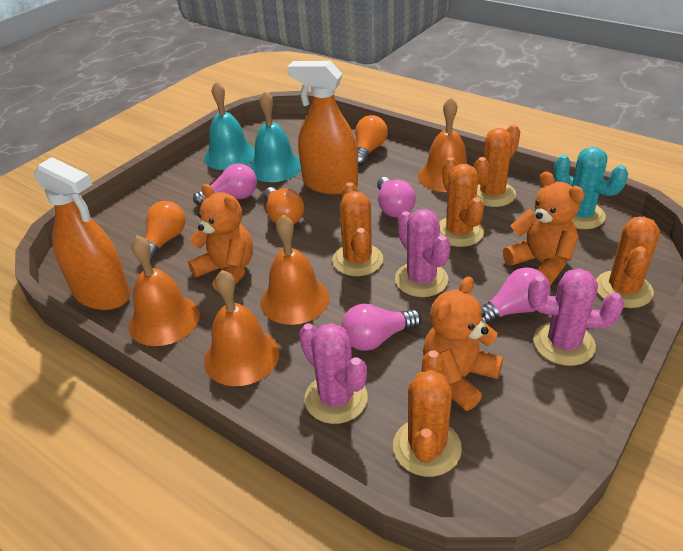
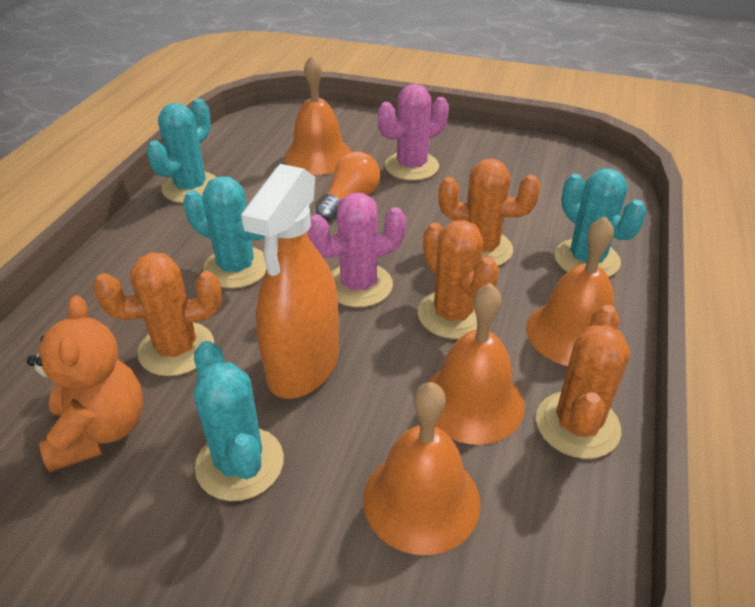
orange cactus: [332,182,383,276] [393,350,462,477] [439,157,484,247] [474,124,520,207] [596,216,660,308] = 5 -> [94,252,222,376] [418,220,500,339] [438,159,540,266] [536,305,630,459] = 4
orange light bulb: [145,201,185,262] [263,187,304,224] [355,115,388,166] = 3 -> [316,151,380,221] = 1
orange spray bottle: [34,157,130,310] [287,61,358,195] = 2 -> [241,164,339,399] = 1
orange teddy bear: [188,184,253,292] [423,276,503,411] [503,171,585,285] = 3 -> [27,295,143,472] = 1
pink cactus: [299,323,368,424] [395,209,451,297] [528,268,624,366] = 3 -> [307,193,406,307] [378,84,449,181] = 2
pink light bulb: [193,163,257,206] [341,304,421,351] [377,177,416,217] [481,267,550,324] = 4 -> none = 0
turquoise bell: [204,81,255,170] [249,91,301,182] = 2 -> none = 0
turquoise cactus: [554,147,628,229] = 1 -> [146,99,217,203] [183,176,267,288] [194,341,284,501] [554,168,647,277] = 4

